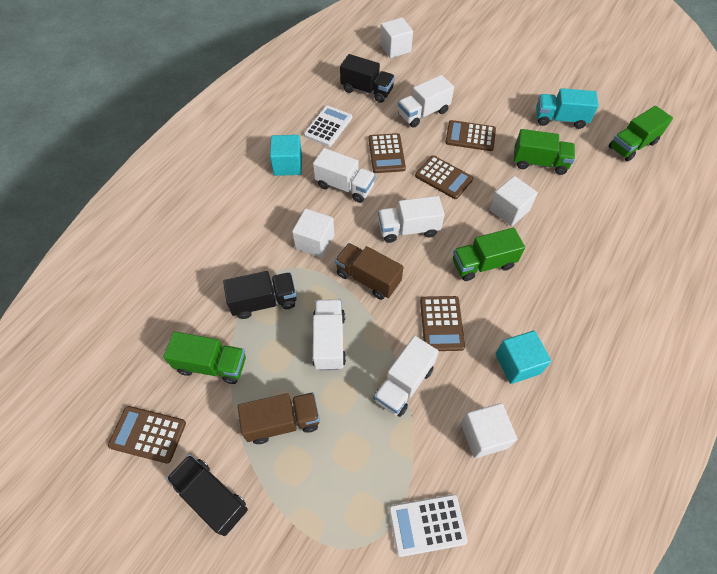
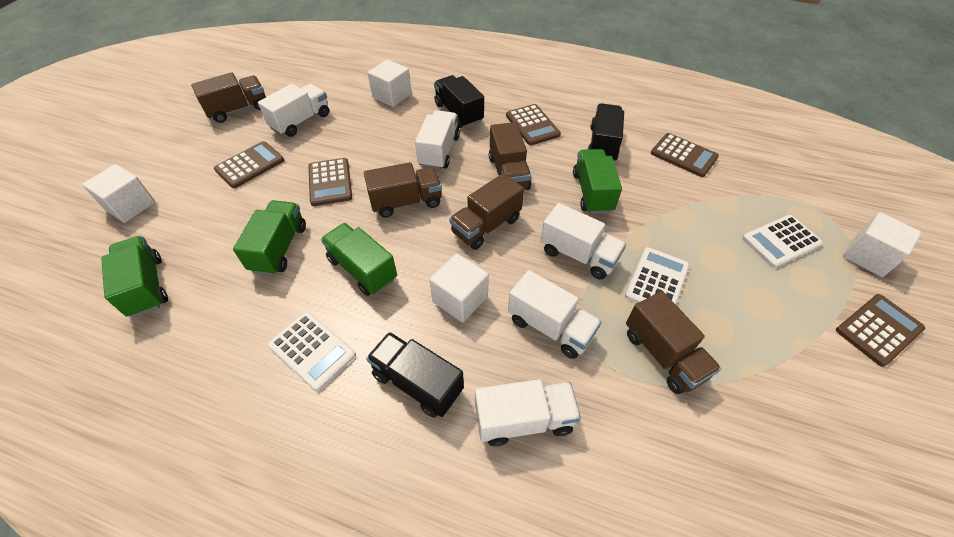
brown truck: [238,392,320,444] [335,243,403,300] = 2 -> [191,72,266,123] [364,162,442,218] [449,173,524,250] [489,122,531,190] [626,291,721,394] = 5
turquoise cube: [270,135,302,176] [496,330,551,384] = 2 -> none = 0
turquoise truck: [536,88,599,129] = 1 -> none = 0
white calculator: [304,105,352,147] [389,494,468,557] = 2 -> [268,312,356,391] [625,247,690,304] [742,215,823,268] = 3

